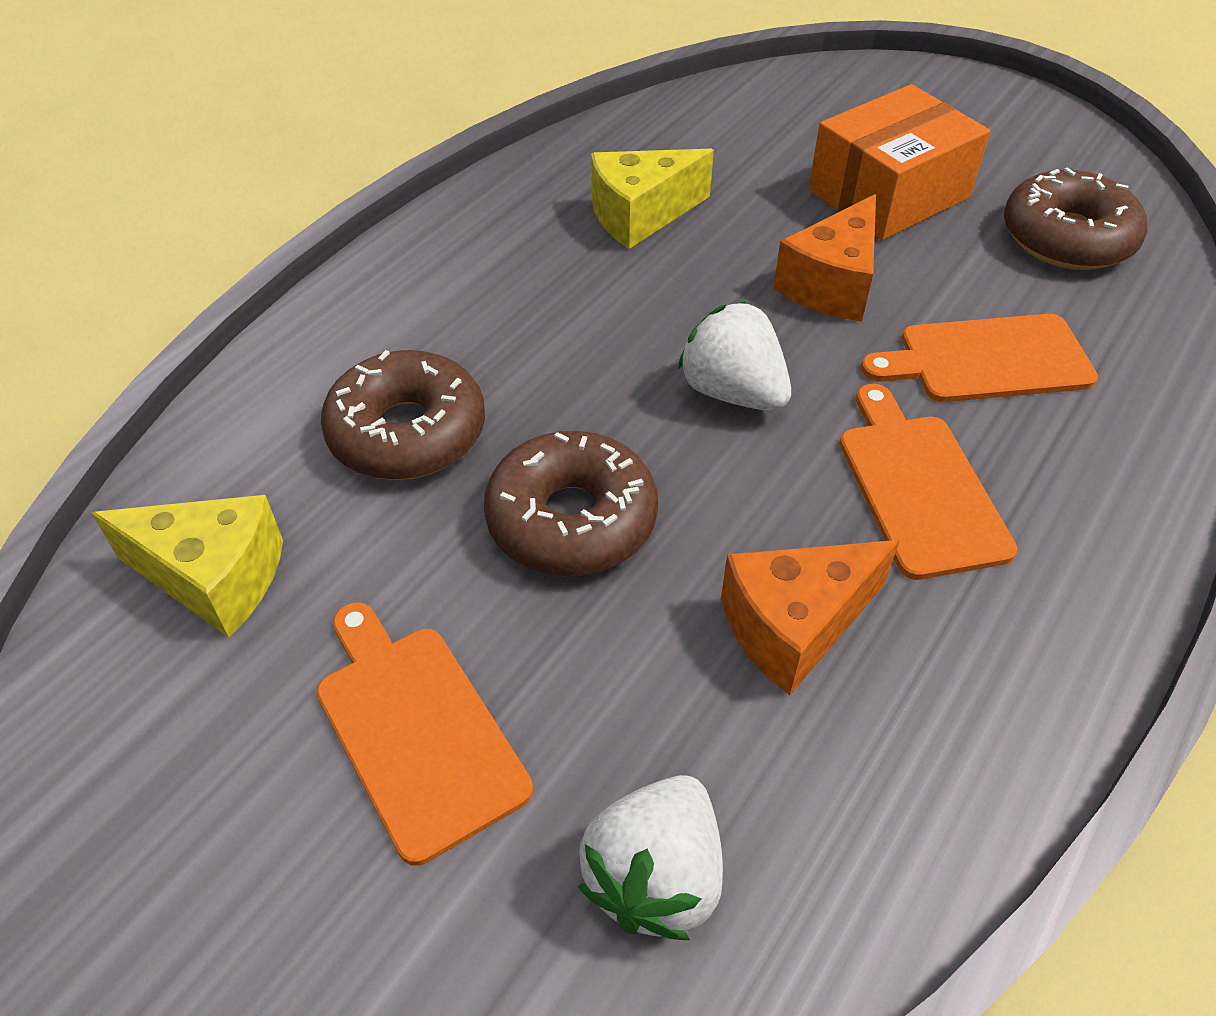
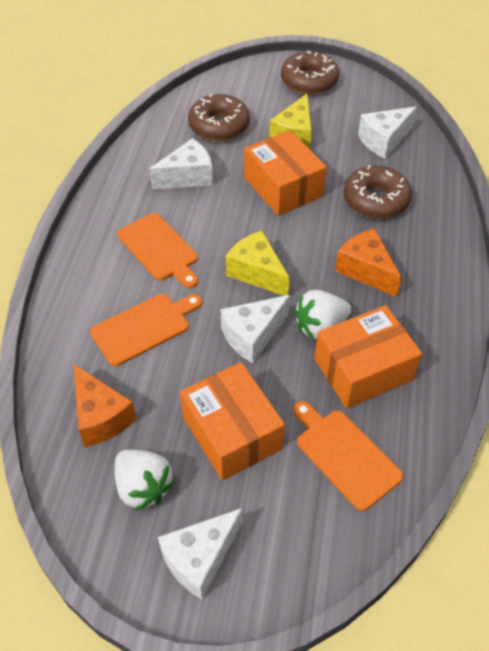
orange box: [809,84,990,240] = 1 -> [180,362,285,481] [244,130,327,216] [314,305,422,408] = 3
white cheese: none = 0 -> [149,138,213,189] [158,508,242,600] [220,295,290,363] [358,107,417,158] = 4

